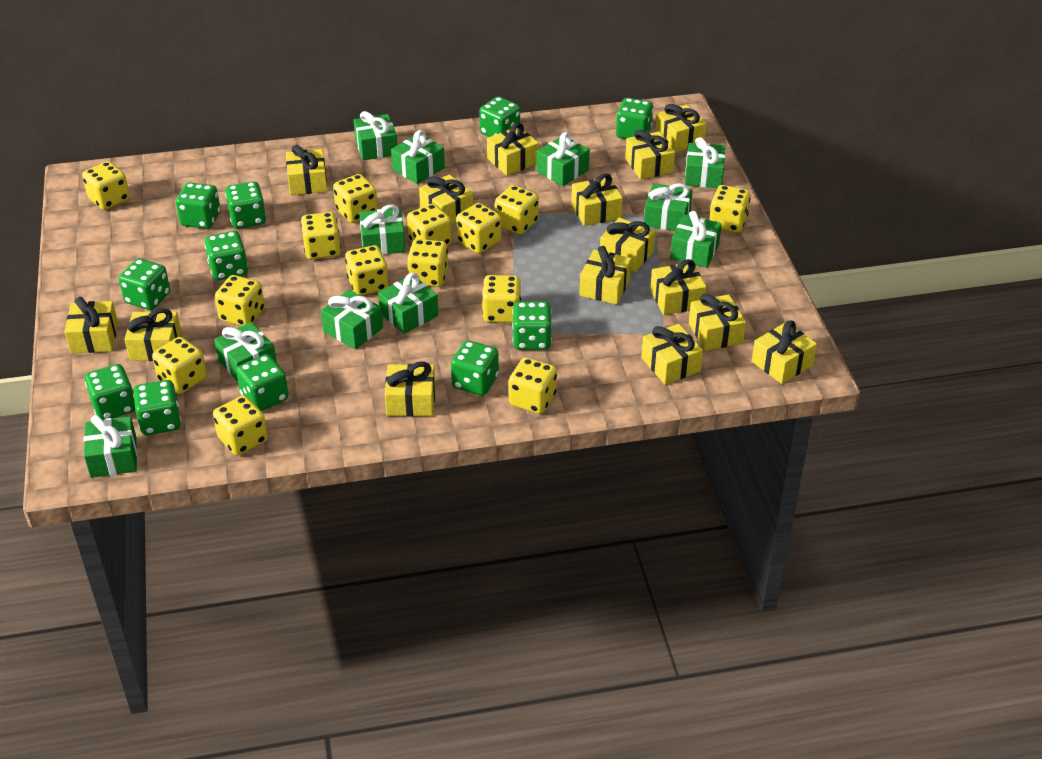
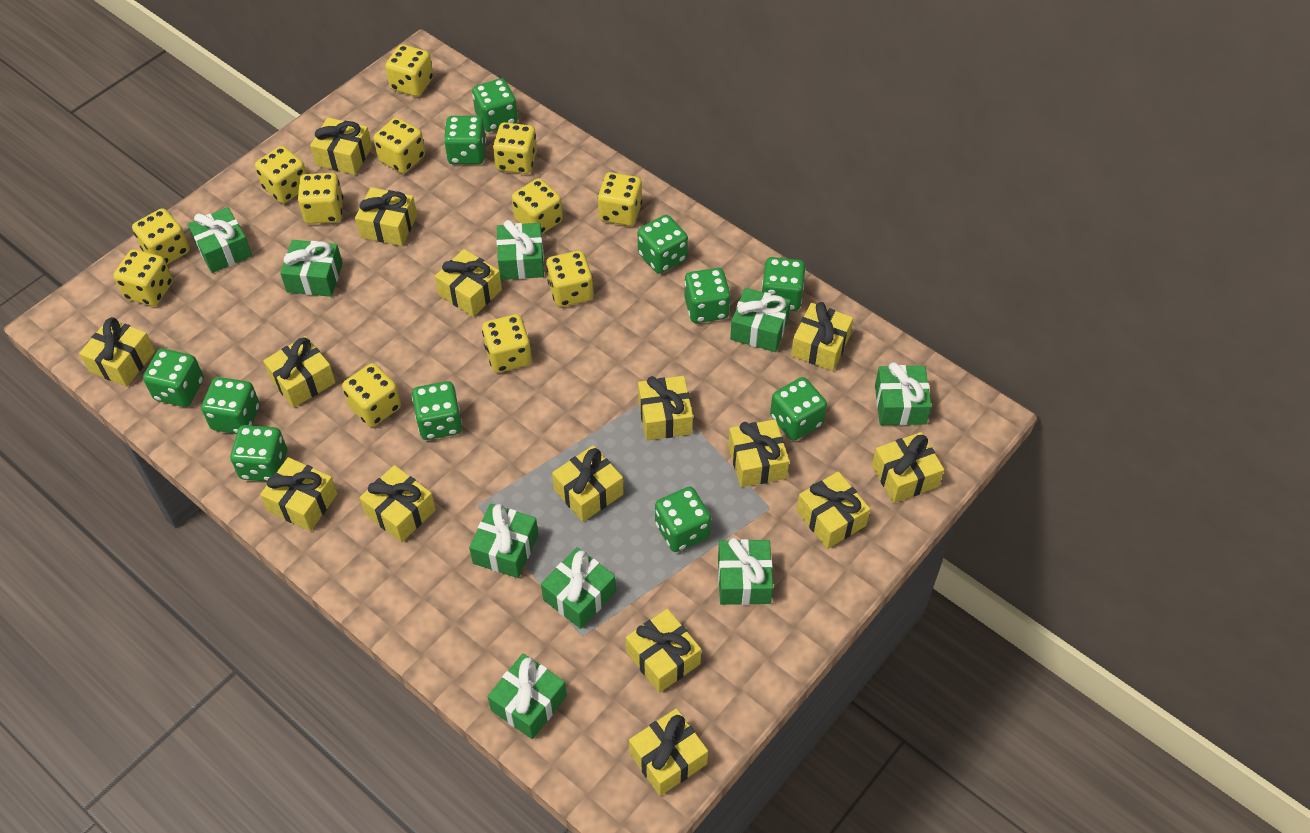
green gift: [84,415,137,478] [214,322,277,381] [321,290,383,349] [354,111,397,160] [359,205,405,255] [378,273,438,334] [391,130,445,184] [537,132,590,186] [644,183,693,231] [670,211,721,268] [685,137,725,188] = 11 -> [187,207,252,273] [280,240,343,297] [469,504,538,578] [488,653,567,739] [497,220,544,280] [541,547,616,629] [718,538,773,605] [730,288,791,352] [875,362,932,425] = 9
yellow dice: [82,161,130,210] [152,337,207,394] [213,395,268,456] [215,275,265,326] [301,212,341,260] [333,174,378,223] [345,245,389,296] [407,204,452,246] [407,239,448,287] [456,203,501,253] [482,275,521,323] [495,185,539,235] [509,357,557,414] [709,185,751,233] = 14 -> [114,249,173,306] [132,208,190,264] [255,146,307,203] [298,173,343,224] [342,363,401,427] [373,117,425,173] [385,44,433,97] [482,314,532,373] [493,122,537,174] [512,178,563,234] [546,251,593,307] [598,172,642,226] = 12

